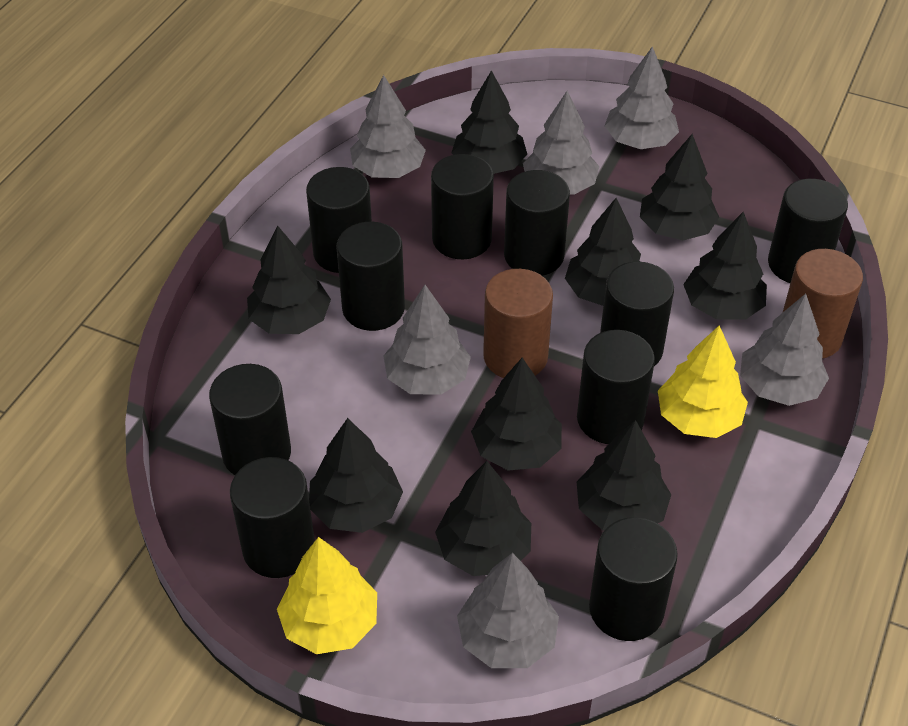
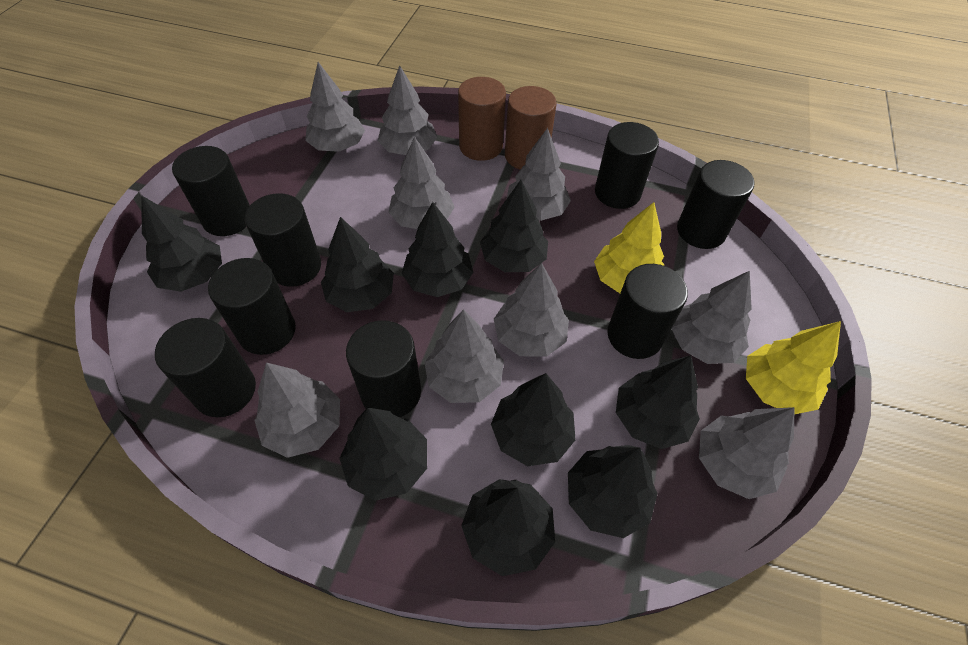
black cylinder: [209,364,291,475] [230,457,315,578] [306,167,372,273] [337,222,405,331] [431,154,494,259] [504,170,570,276] [577,330,655,444] [589,517,678,641] [600,261,674,366] [768,179,848,283] = 10 -> [155,318,256,417] [172,146,250,236] [208,258,296,355] [245,193,321,287] [346,320,421,417] [595,122,659,209] [607,264,688,359] [677,160,755,249] = 8
grey tree: [350,75,426,178] [384,285,471,395] [457,553,559,668] [523,91,599,195] [604,46,679,149] [740,293,829,406] = 6 -> [254,362,340,458] [305,62,365,152] [378,65,437,155] [388,137,455,229] [424,309,504,403] [494,263,569,357] [507,128,571,221] [672,271,752,364] [699,407,795,499] = 9

